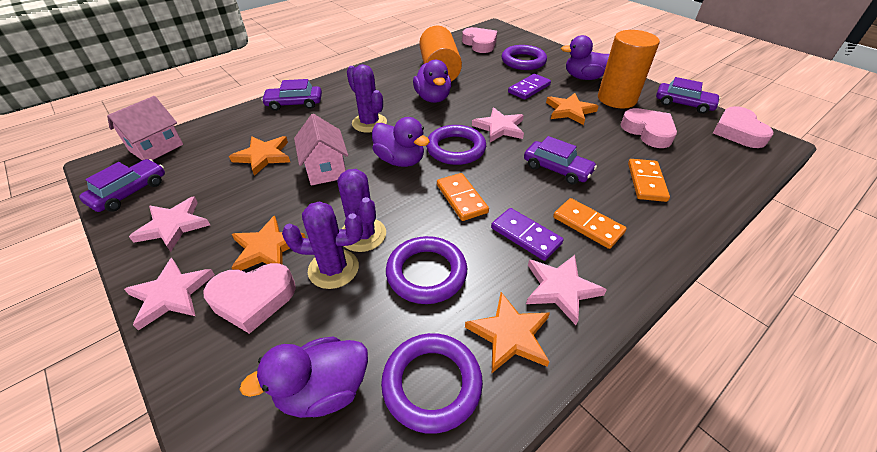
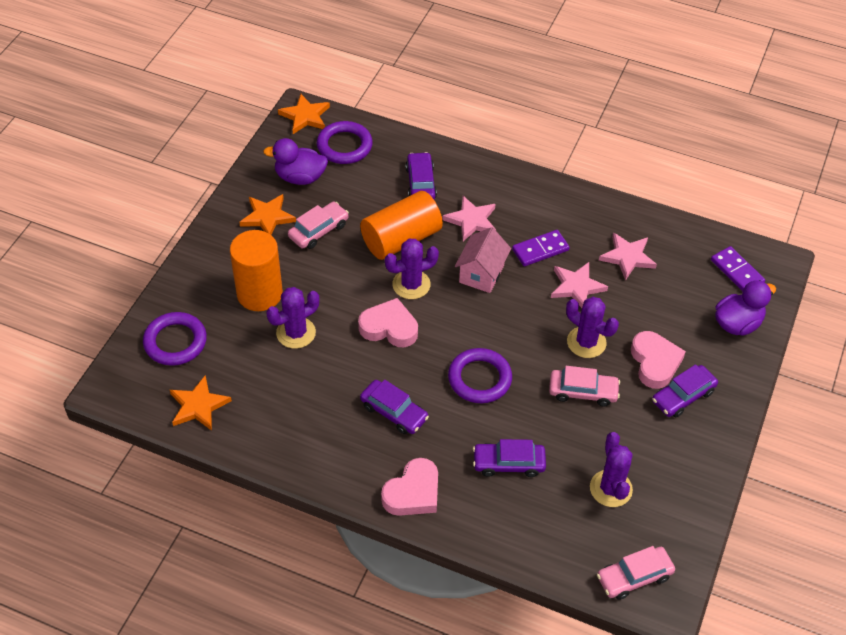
orange domino: [437,173,489,221] [553,198,626,249] [628,159,670,202] = 3 -> none = 0
orange star: [229,136,290,176] [231,215,306,271] [465,292,550,373] [546,93,599,125] = 4 -> [170,375,232,431] [239,194,296,235] [278,94,330,134] = 3
pink car: none = 0 -> [288,202,349,249] [549,366,620,406] [597,546,675,600] = 3
pink heart: [203,263,296,334] [462,27,497,53] [620,108,677,148] [713,106,773,148] = 4 -> [358,298,418,347] [381,458,438,516] [631,331,686,389] = 3
pink house: [107,96,183,160] [294,114,348,185] = 2 -> [455,227,511,293] = 1
pink star: [124,258,215,331] [129,196,210,252] [472,108,524,142] [526,255,607,325] = 4 -> [442,196,496,241] [551,262,608,308] [599,233,657,280] = 3
purple cactus: [282,201,363,289] [337,169,386,252] [347,64,387,133] = 3 -> [266,287,319,349] [385,239,439,299] [566,297,619,358] [590,432,633,507] = 4
purple duck: [239,337,368,418] [372,117,430,167] [413,60,451,103] [561,35,609,80] = 4 -> [263,138,328,185] [715,280,776,336] = 2
purple ring: [381,333,483,434] [386,236,467,304] [426,125,486,165] [502,45,547,70] = 4 -> [143,312,207,366] [317,121,373,164] [448,348,512,403] = 3

